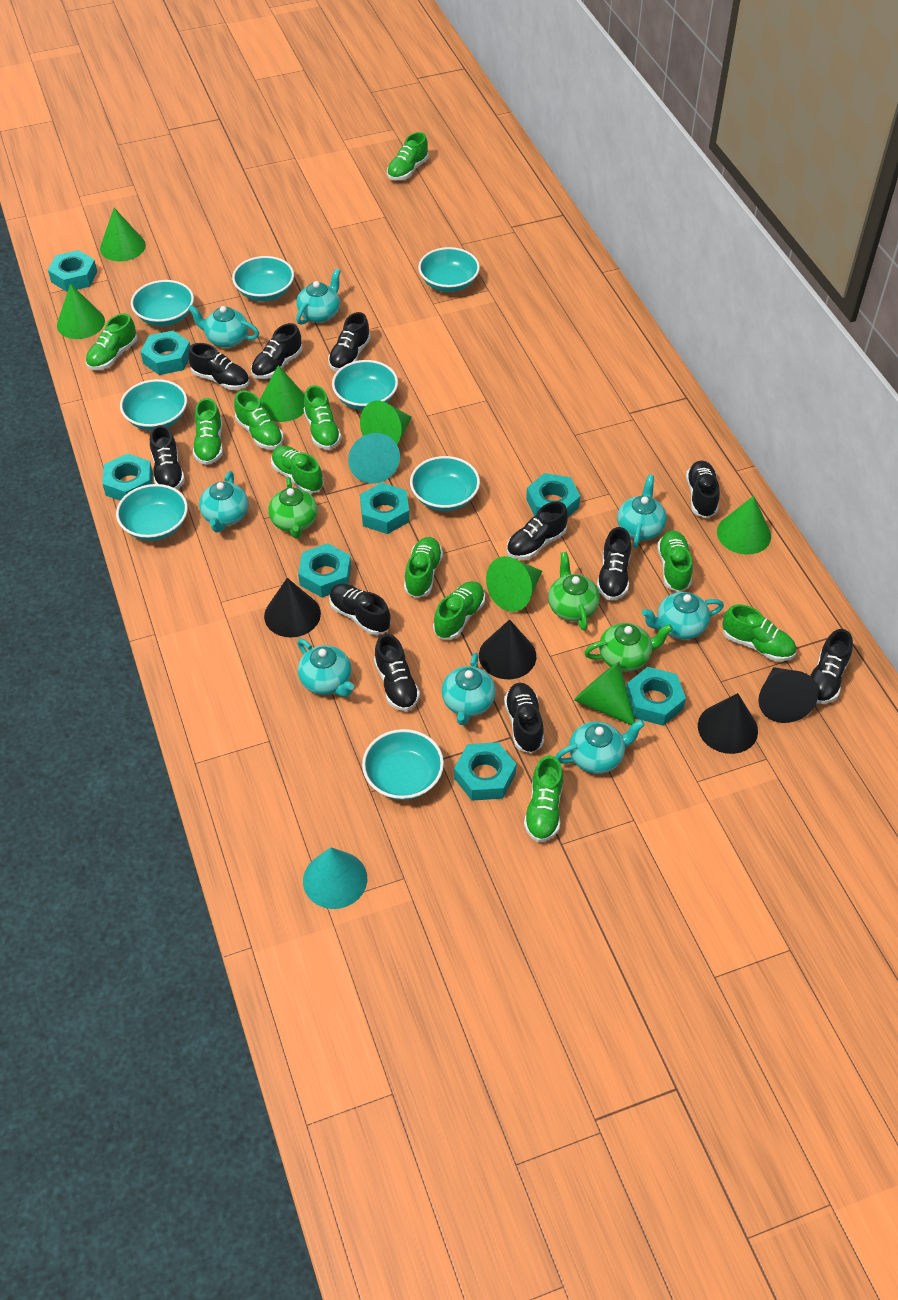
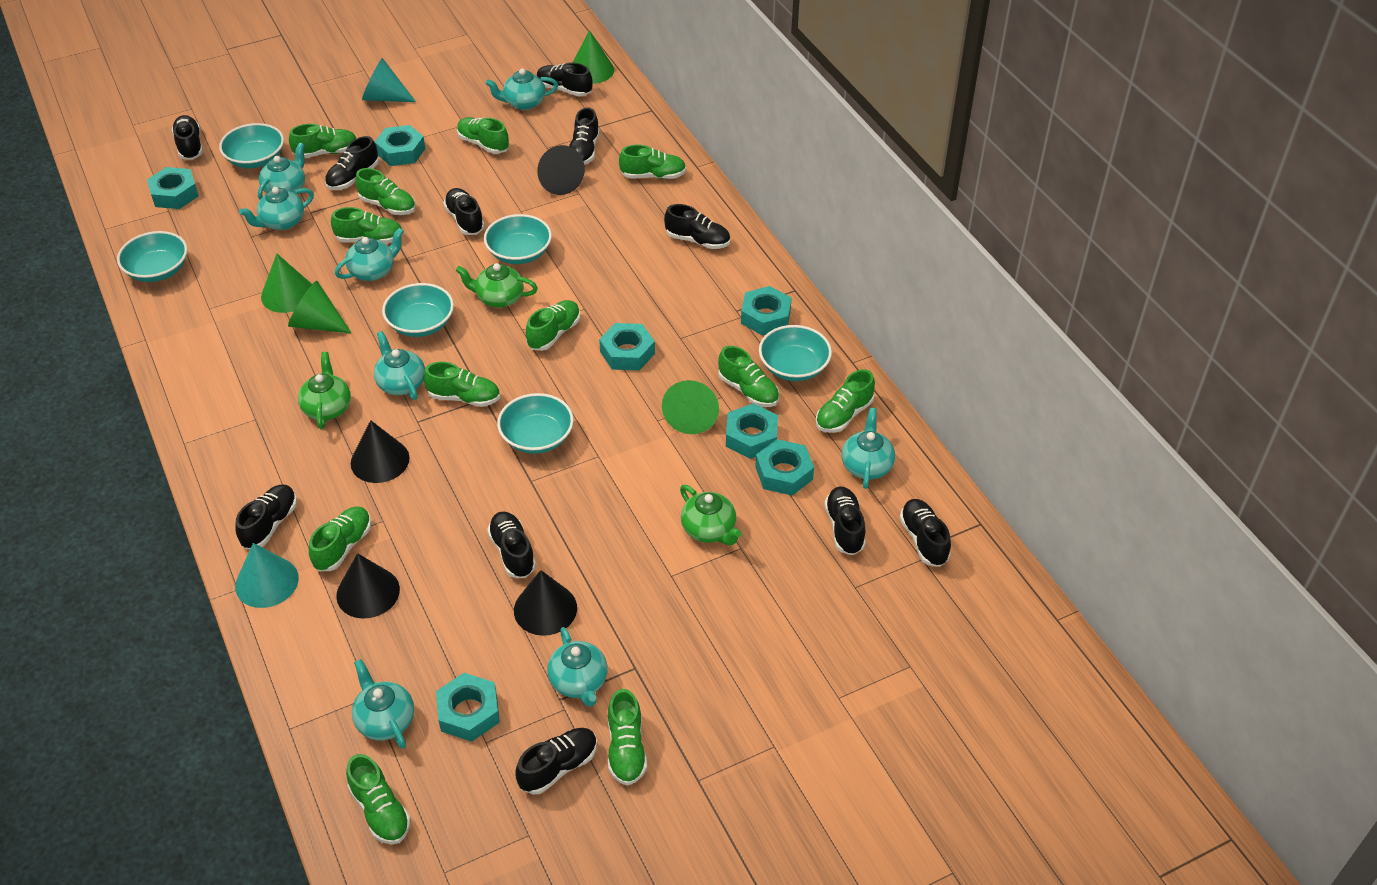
green cone: [57,284,105,339] [100,208,146,261] [260,365,305,422] [360,401,412,445] [486,556,542,612] [574,662,635,725] [717,496,771,555] = 7 -> [261,254,312,313] [288,281,351,333] [572,30,614,84] [662,380,719,434] = 4
green shoe: [86,313,137,370] [193,398,223,465] [234,391,283,450] [271,445,324,493] [303,385,341,450] [387,132,429,180] [404,537,443,598] [433,581,485,639] [524,755,563,842] [657,530,693,592] [722,604,796,661] = 11 -> [289,124,357,158] [309,507,371,571] [331,207,403,243] [346,754,411,844] [355,168,416,215] [423,362,500,407] [457,117,509,154] [526,300,581,351] [608,689,647,786] [619,145,686,179] [718,346,779,407] [816,369,875,433] = 12
turquoise bowl: [116,484,188,541] [120,379,187,431] [131,280,194,326] [232,256,294,301] [332,360,398,410] [362,729,444,800] [410,456,480,511] [418,247,480,292] = 8 -> [117,231,188,282] [219,123,284,168] [382,283,454,337] [484,214,552,264] [497,393,574,454] [759,325,832,381] = 6
turquoise nut: [48,250,97,292] [102,453,153,501] [140,331,190,375] [298,543,351,598] [360,483,410,534] [454,742,516,801] [526,473,580,517] [626,667,686,726] = 8 -> [147,167,199,209] [375,125,425,166] [436,673,500,742] [599,323,655,370] [726,403,778,459] [741,286,792,336] [755,439,814,496] = 7

